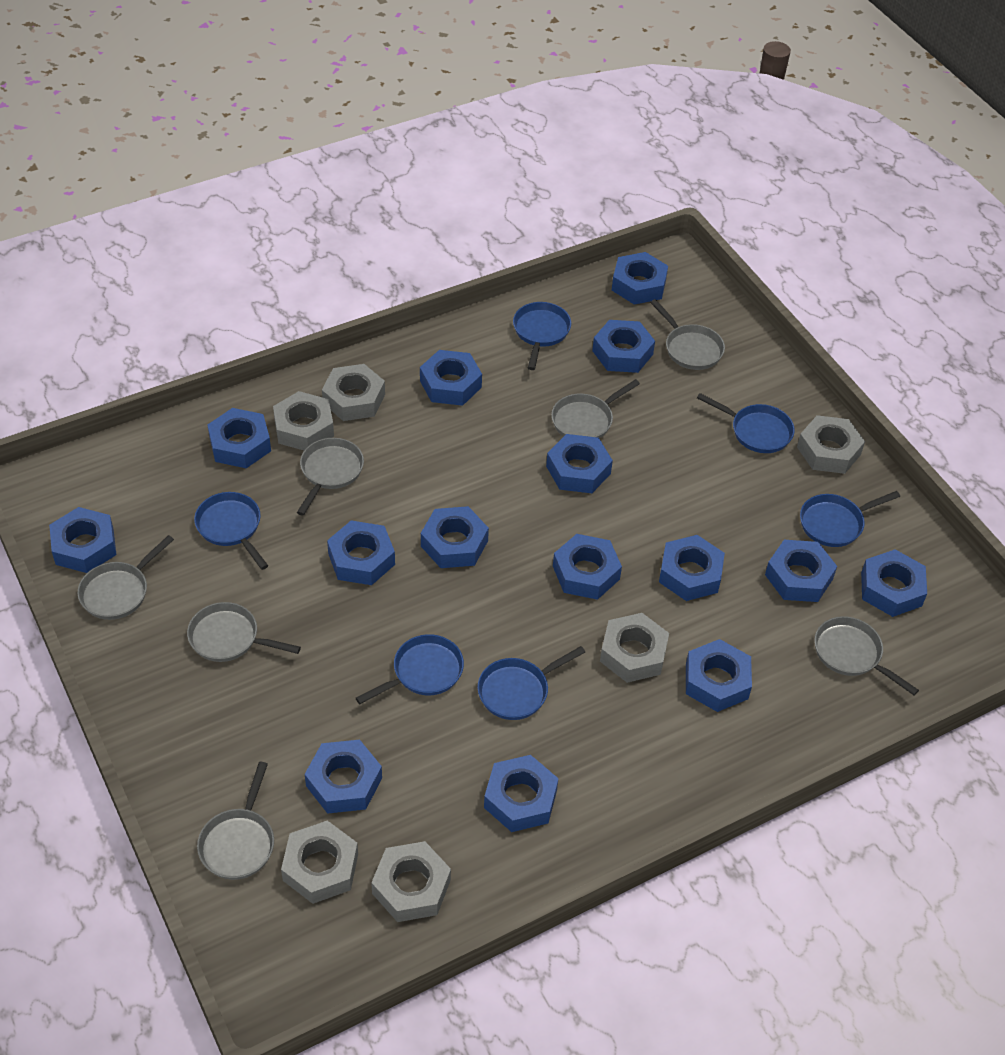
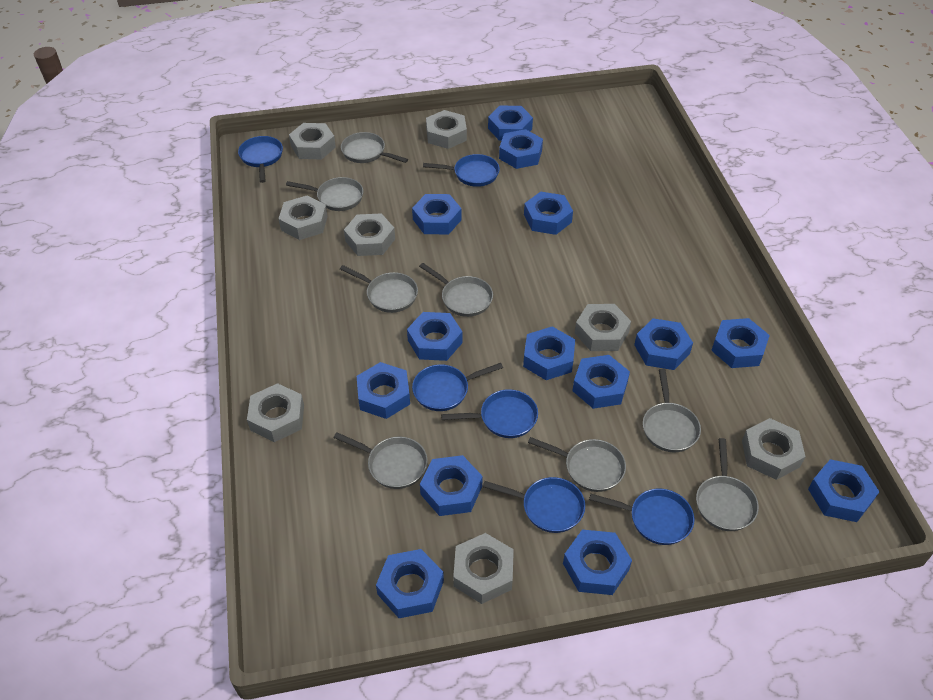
blue nut: [49,507,116,573] [207,408,271,468] [305,740,382,814] [327,520,395,585] [420,350,482,406] [421,506,489,568] [484,755,559,832] [546,434,613,493] [553,534,622,600] [592,320,655,373] [612,252,668,305] [659,535,725,601] [686,639,752,712] [765,540,837,602] [861,549,927,617] = 15 -> [357,362,410,419] [376,549,444,618] [407,312,462,361] [412,194,462,234] [420,455,483,516] [488,106,533,141] [499,129,543,169] [523,326,575,380] [524,192,573,235] [563,530,632,595] [572,355,630,409] [634,318,693,370] [711,318,770,368] [808,459,879,522] = 14
grey nut: [273,391,334,450] [281,820,358,904] [322,364,385,421] [371,841,451,922] [600,613,669,683] [797,415,865,474] = 6 -> [247,383,304,442] [279,195,328,240] [289,123,336,160] [344,213,395,256] [426,110,467,149] [453,533,514,604] [575,304,631,351] [742,418,806,480] = 8
grey pan: [78,535,174,620] [187,602,301,662] [197,762,274,880] [297,438,364,516] [551,379,640,439] [650,299,725,370] [814,616,919,695] = 7 -> [286,177,363,211] [333,432,428,489] [340,265,418,313] [341,132,408,163] [419,263,493,317] [528,437,626,492] [643,369,701,452] [696,438,759,531] = 8

